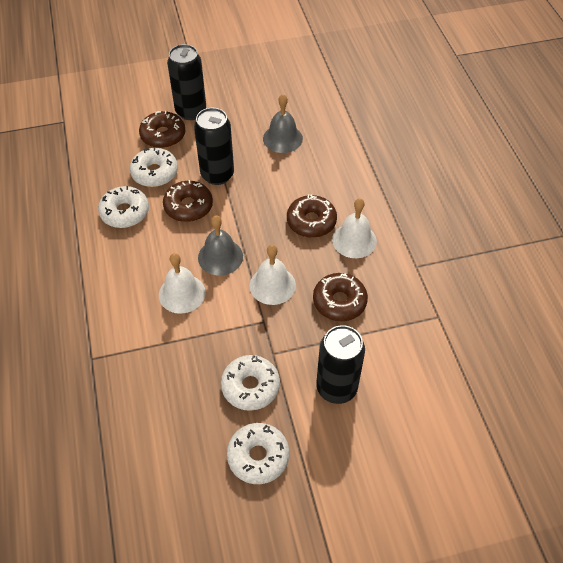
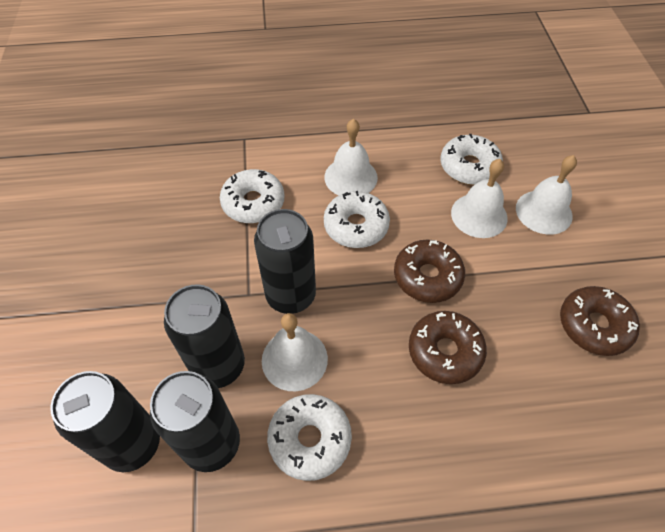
black can: [167,44,206,120] [194,108,234,185] [316,325,365,404] = 3 -> [50,371,160,472] [150,371,240,472] [164,284,245,388] [254,209,316,314] = 4
brown donut: [139,111,186,148] [163,180,213,222] [287,194,337,238] [313,273,368,321] = 4 -> [394,239,465,303] [409,311,487,384] [560,286,640,356] = 3
grey bell: [198,215,243,276] [263,94,303,153] = 2 -> none = 0
white bell: [159,253,206,314] [250,245,296,305] [332,198,377,258] = 3 -> [262,313,328,391] [324,119,378,195] [451,159,508,238] [516,155,577,235] = 4

